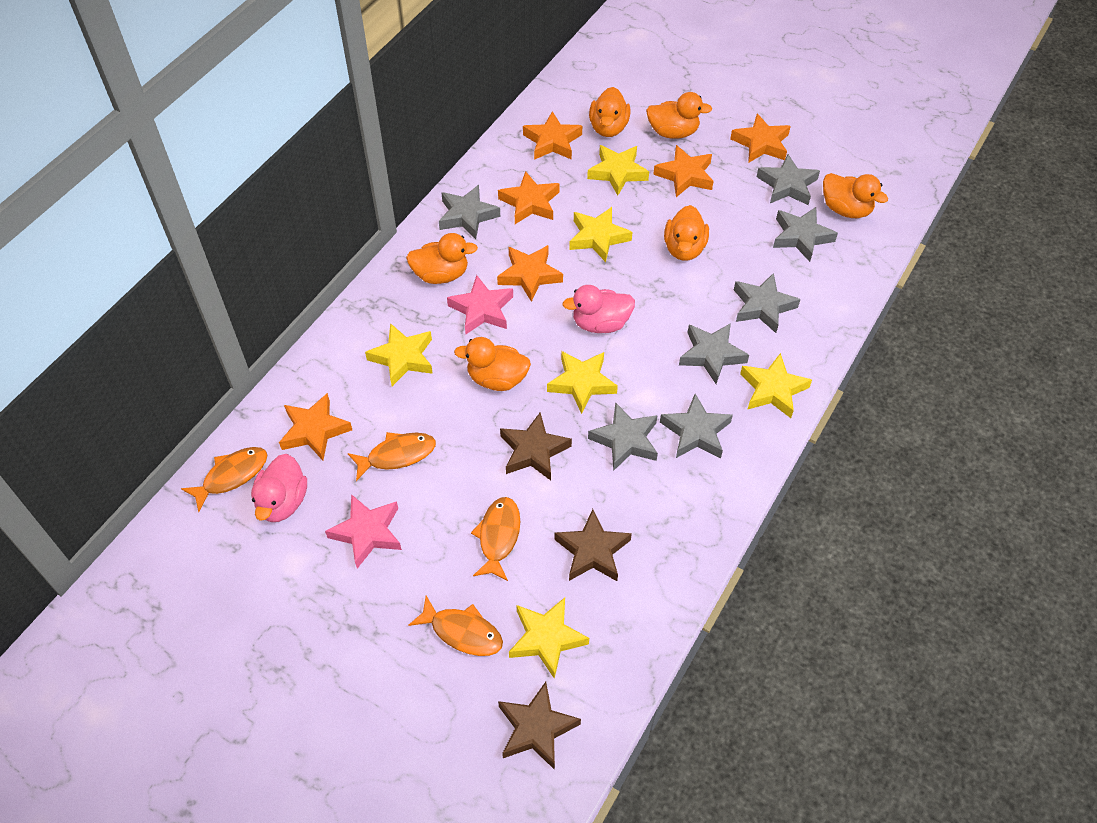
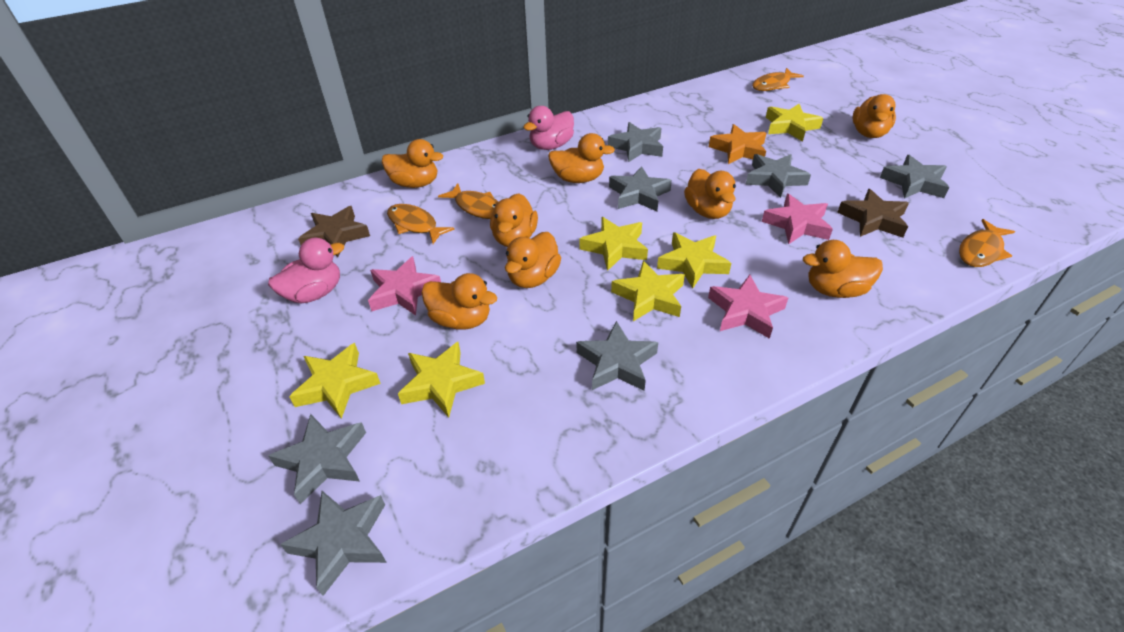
brown star: [498,682,581,770] [500,412,572,481] [554,509,632,581] = 3 -> [298,206,370,257] [837,189,909,238] = 2
orange duck: [406,233,478,284] [454,337,531,391] [589,87,630,137] [646,92,712,139] [664,205,709,261] [823,173,888,218] = 6 -> [382,139,443,188] [421,273,497,330] [490,193,538,247] [505,232,561,288] [548,133,615,183] [684,169,736,219] [803,240,883,298] [853,94,896,138] = 8
orange star: [279,393,352,461] [497,245,563,302] [498,171,559,224] [523,111,582,160] [653,145,714,197] [730,114,791,163] = 6 -> [709,124,766,164] = 1
pink star: [325,494,402,569] [447,275,513,334] = 2 -> [368,256,441,316] [708,275,788,339] [762,194,833,244] = 3

